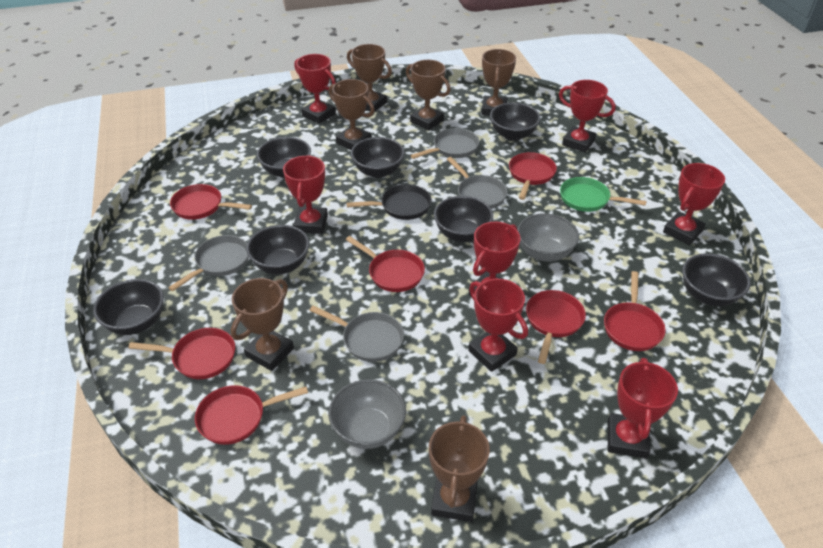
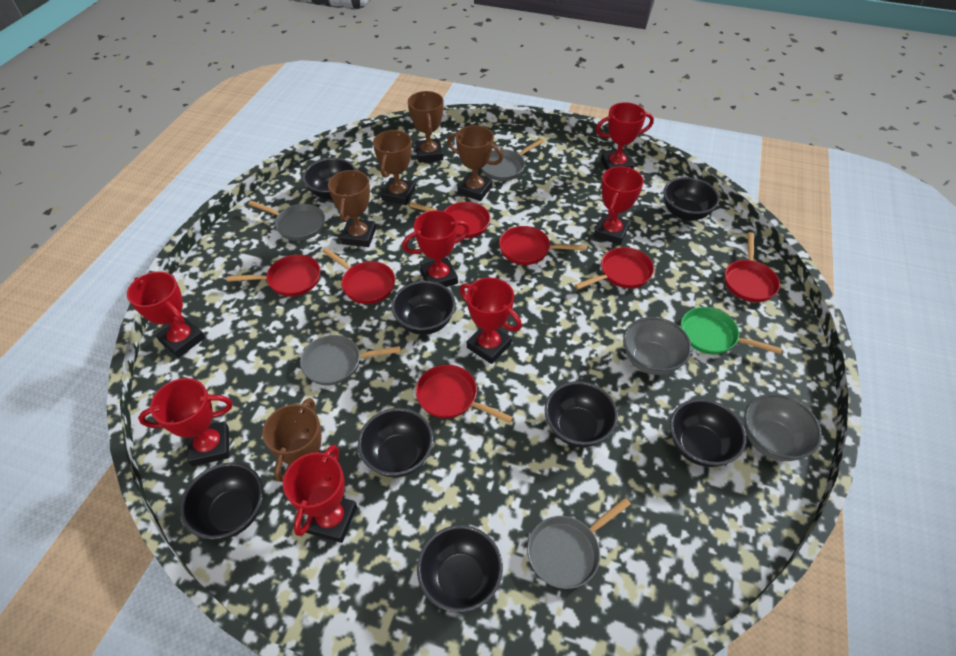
black bowl: [93,279,164,335] [246,225,309,274] [257,137,311,178] [351,137,404,178] [434,196,493,242] [490,103,541,141] [682,253,751,306] = 7 -> [180,462,263,540] [303,158,356,200] [358,408,433,477] [391,281,456,335] [417,525,503,613] [545,381,618,447] [663,177,720,221] [670,399,746,467] = 8
black pan: [346,184,432,220] = 1 -> none = 0
brown trophy: [231,278,294,371] [329,79,375,150] [347,44,392,112] [406,60,451,130] [429,415,490,522] [481,49,516,116] = 6 -> [262,398,333,482] [328,169,376,247] [373,130,415,205] [408,91,443,163] [447,125,503,201] = 5

